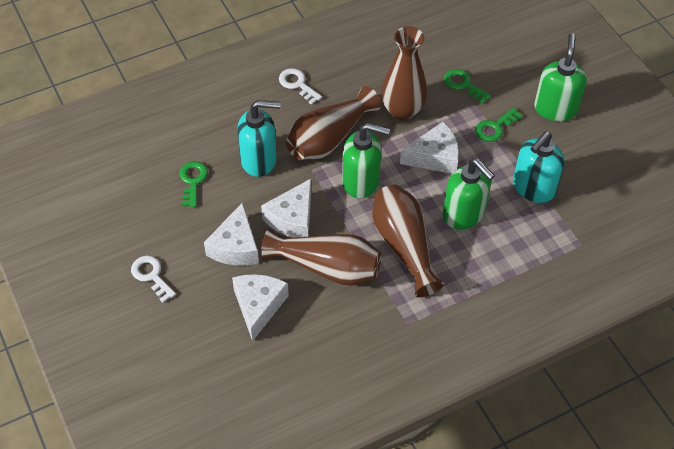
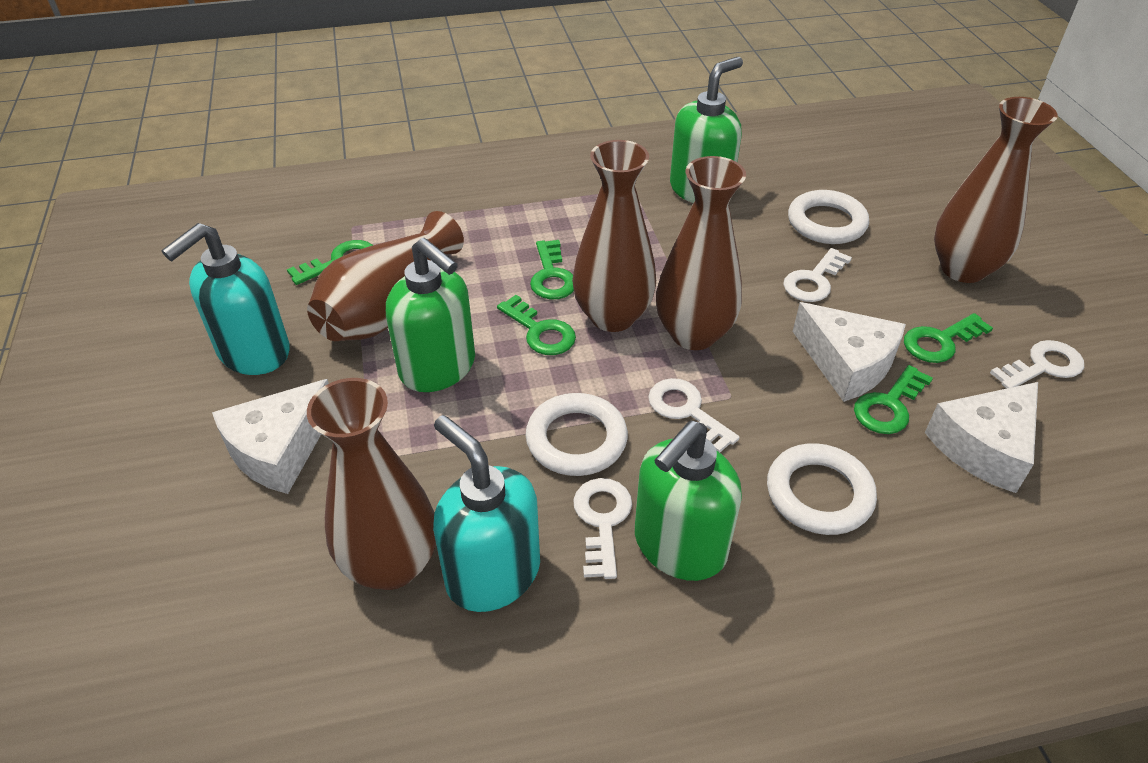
brown vase: [261,229,381,286] [286,86,381,160] [372,185,444,297] [381,26,427,120] = 4 -> [307,211,464,341] [307,378,436,590] [572,140,656,332] [656,156,746,350] [934,97,1058,283] = 5
green key: [180,161,208,207] [444,69,491,104] [475,108,523,142] = 3 -> [287,240,373,285] [497,295,576,355] [530,240,574,299] [854,365,933,434] [904,313,993,363] = 5
white cheese: [204,203,259,265] [232,274,289,342] [261,179,311,238] [400,122,459,174] = 4 -> [212,379,329,494] [793,302,906,402] [925,382,1038,493] = 3
white key: [131,256,176,303] [279,68,322,105] = 2 -> [573,478,632,579] [648,378,740,452] [783,248,852,302] [990,340,1084,389] = 4
white ring: none = 0 -> [526,393,628,476] [767,443,877,535] [788,190,869,244] = 3

